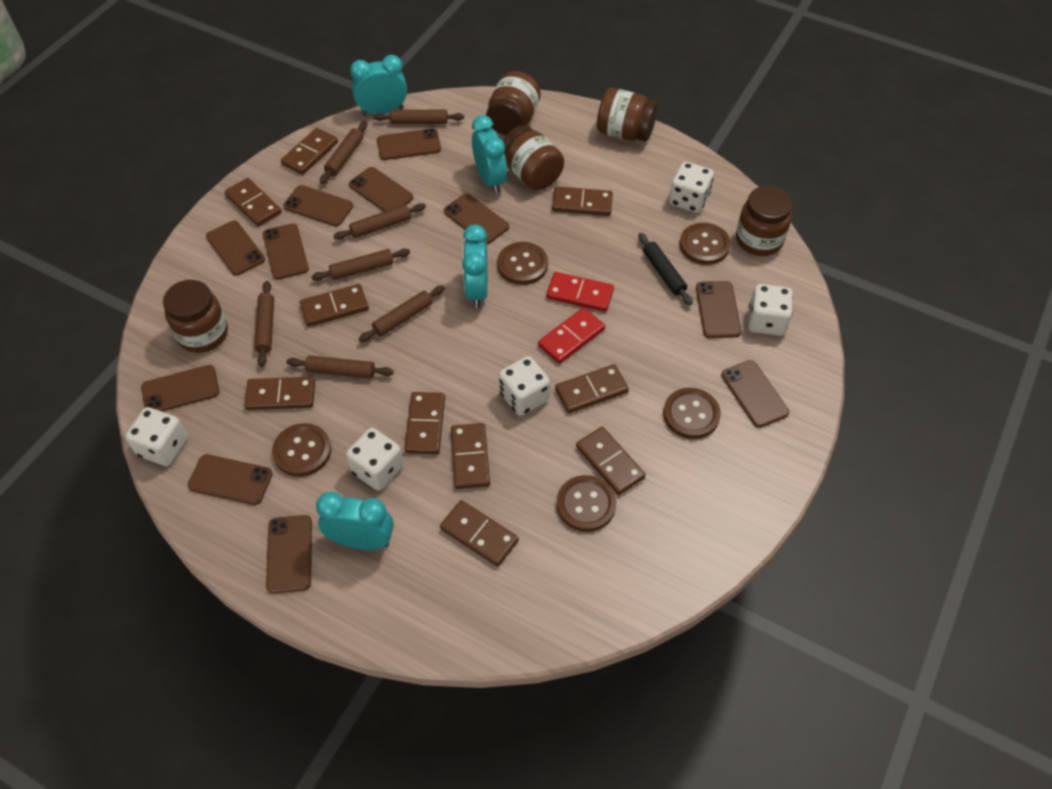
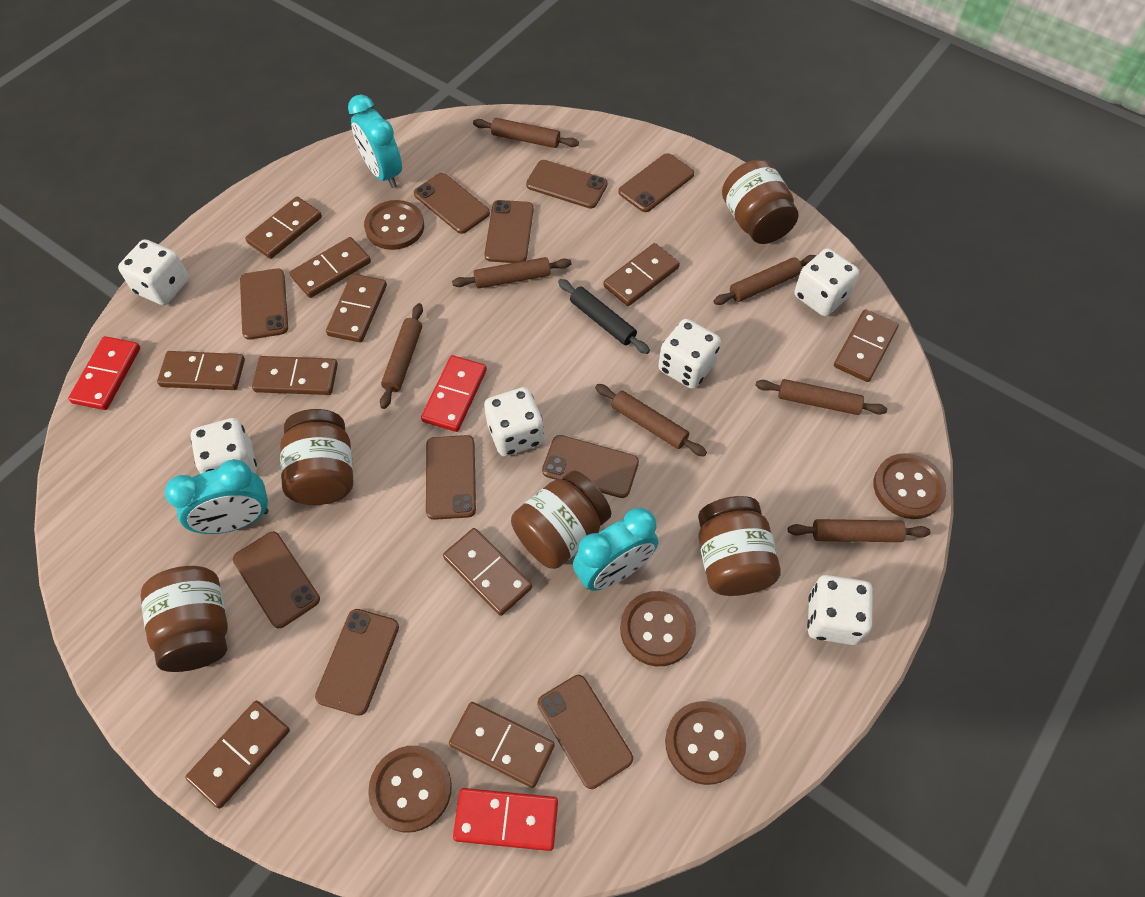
brown phone: [141,365,219,411] [188,454,273,505] [206,221,265,275] [263,224,309,280] [266,515,312,594] [284,185,353,226] [349,167,413,212] [377,128,441,160] [444,194,509,244] [696,281,741,338] [721,360,789,428] = 11 -> [233,532,320,628] [240,268,288,340] [315,609,399,716] [414,173,490,234] [426,435,476,520] [484,200,534,263] [526,160,608,209] [538,675,633,789] [542,435,639,498] [619,153,694,212] = 10
red domino: [538,308,605,364] [546,272,614,312] = 2 -> [68,336,140,410] [421,355,487,432] [453,788,558,851] = 3
turquoise clock: [316,492,394,550] [350,55,407,116] [462,224,488,308] [472,115,507,194] = 4 -> [165,460,268,534] [348,95,402,188] [573,508,658,591] = 3
white dice: [125,407,188,466] [346,428,404,490] [499,356,550,416] [669,162,714,213] [748,284,793,336] = 5 -> [118,239,189,305] [191,418,257,474] [484,387,544,456] [658,319,721,389] [794,248,859,316] [807,575,873,645] = 6

